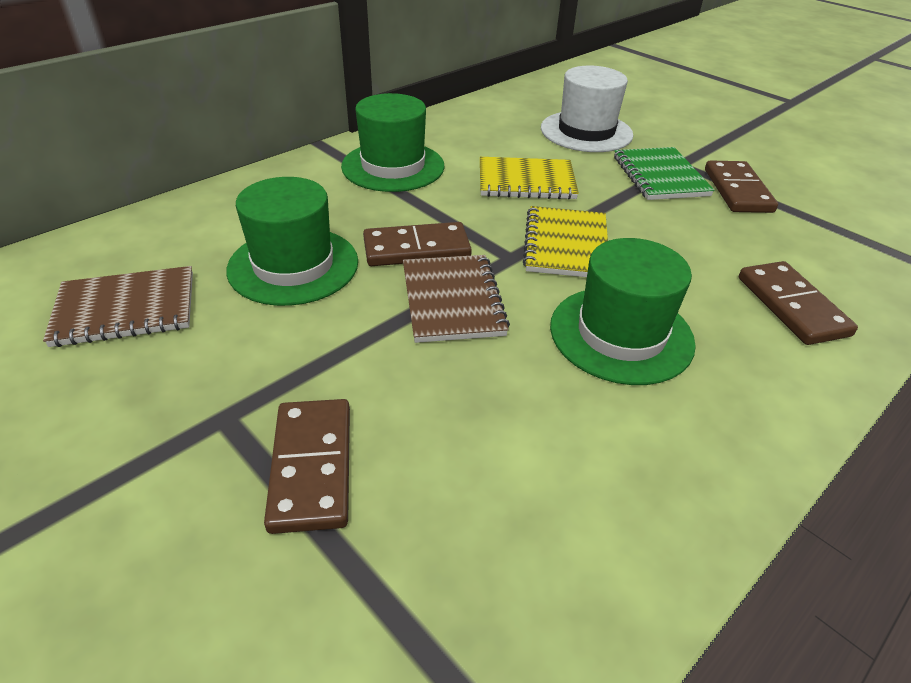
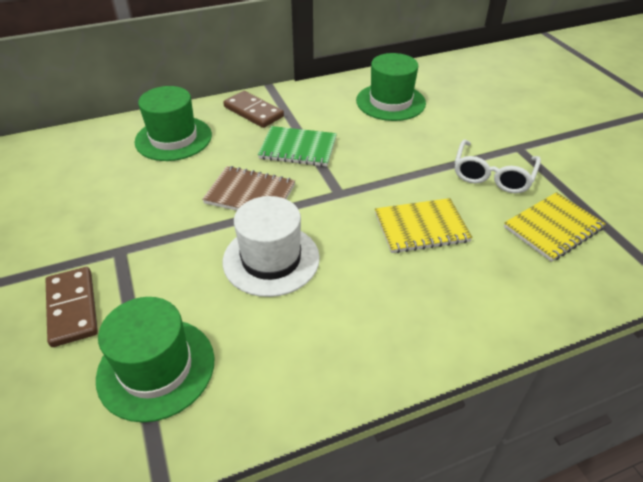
brown domino: [264,399,350,534] [363,222,472,266] [705,161,778,213] [739,261,858,345] = 4 -> [46,267,98,347] [223,91,284,128] = 2
brown notebook: [43,266,193,347] [403,255,510,343] = 2 -> [202,166,295,211] = 1
white glasses: none = 0 -> [454,139,541,193] = 1

